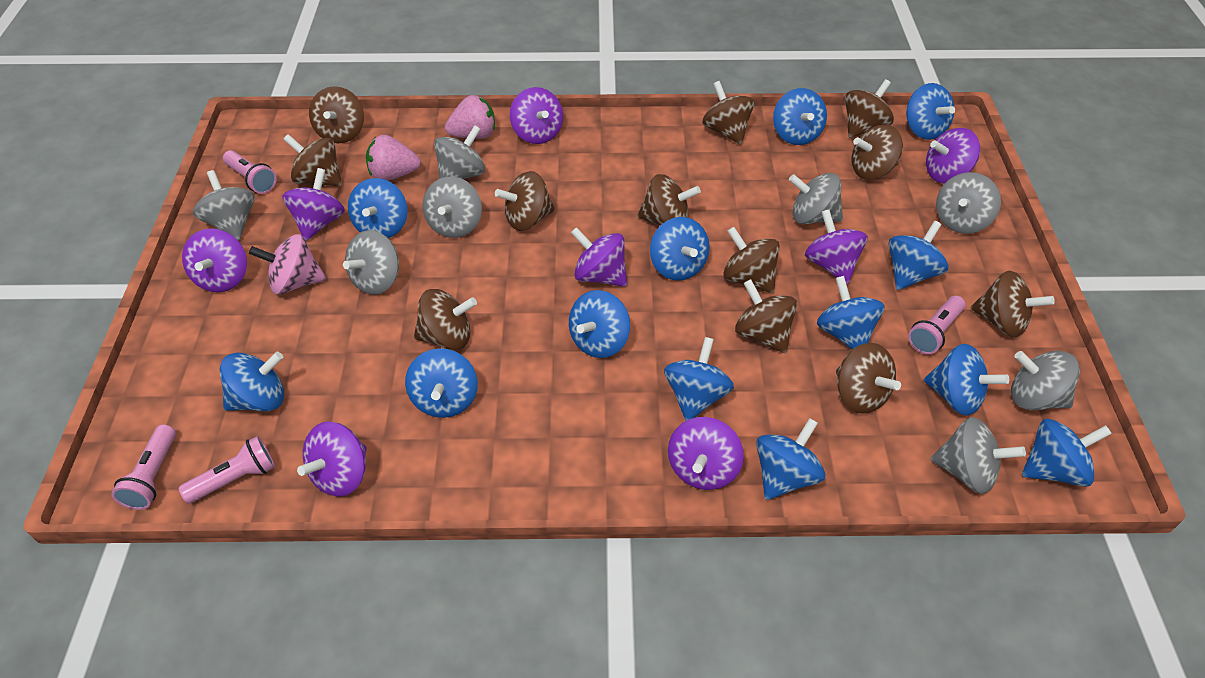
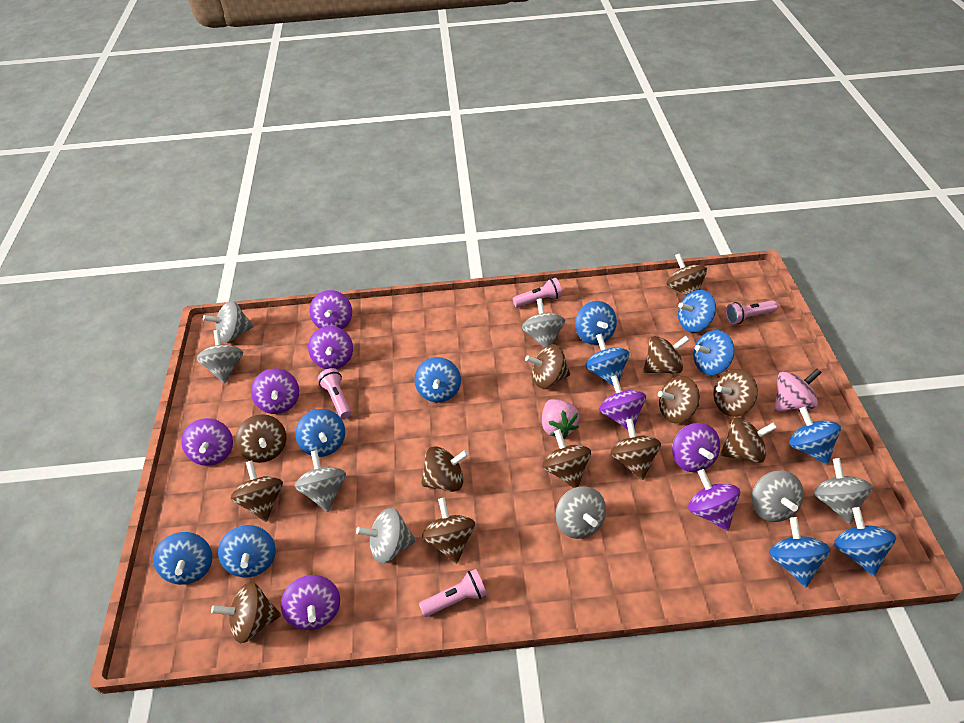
blue spinning top: [220,352,284,411] [348,178,408,238] [405,348,478,418] [569,290,630,358] [650,217,710,281] [664,337,734,421] [756,418,825,500] [773,88,827,145] [817,276,885,349] [889,221,948,290] [906,83,955,140] [924,344,1009,416] [1022,419,1112,487] = 13 -> [153,532,212,585] [218,525,276,577] [296,409,345,457] [414,357,461,403] [575,301,617,345] [585,334,630,386] [678,290,716,332] [693,330,735,375] [769,517,830,588] [789,406,841,465] [834,507,896,576] = 11
brown spinning top: [283,134,342,187] [309,86,364,143] [414,289,477,350] [495,171,555,231] [638,174,701,226] [702,81,754,144] [723,227,780,293] [735,279,797,353] [836,343,901,414] [845,79,894,138] [852,124,903,180] [971,271,1055,337] = 12 -> [211,582,281,643] [231,460,283,522] [235,414,286,463] [421,446,469,492] [422,497,475,564] [525,344,570,389] [542,429,591,488] [610,419,661,480] [643,336,689,374] [658,376,700,424] [666,253,707,296] [713,369,758,417] [720,417,777,463] = 13
pink strawberry: [366,135,421,181] [445,95,495,139] = 2 -> [542,399,580,438] = 1

